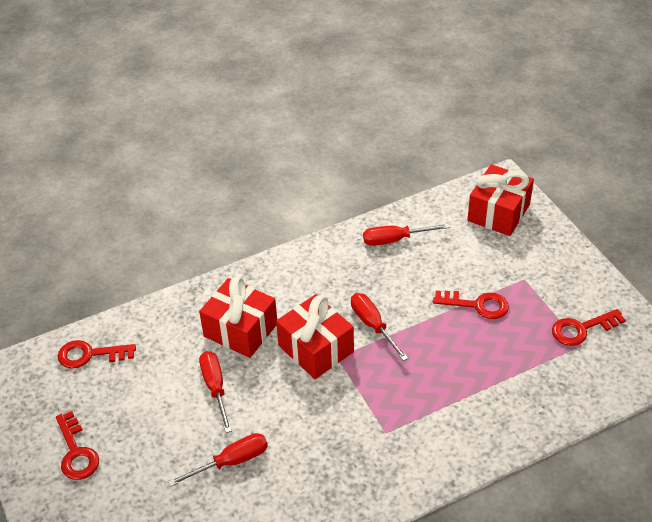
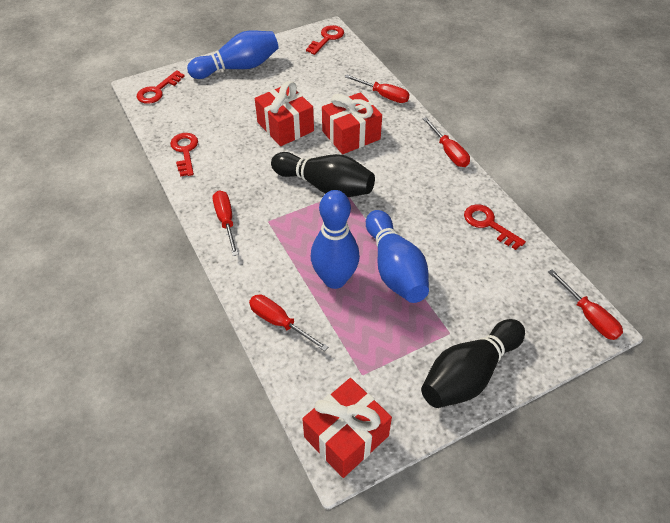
black bowling pin: none = 0 -> [271,152,375,197] [421,319,525,408] = 2
blue bowling pin: none = 0 -> [187,31,279,79] [311,190,360,289] [366,210,429,303] = 3
red screwdriver: [168,433,268,487] [199,351,232,433] [351,293,408,361] [363,224,450,246] = 4 -> [213,190,238,256] [249,295,328,351] [345,75,409,103] [423,117,470,167] [548,269,623,340] = 5

